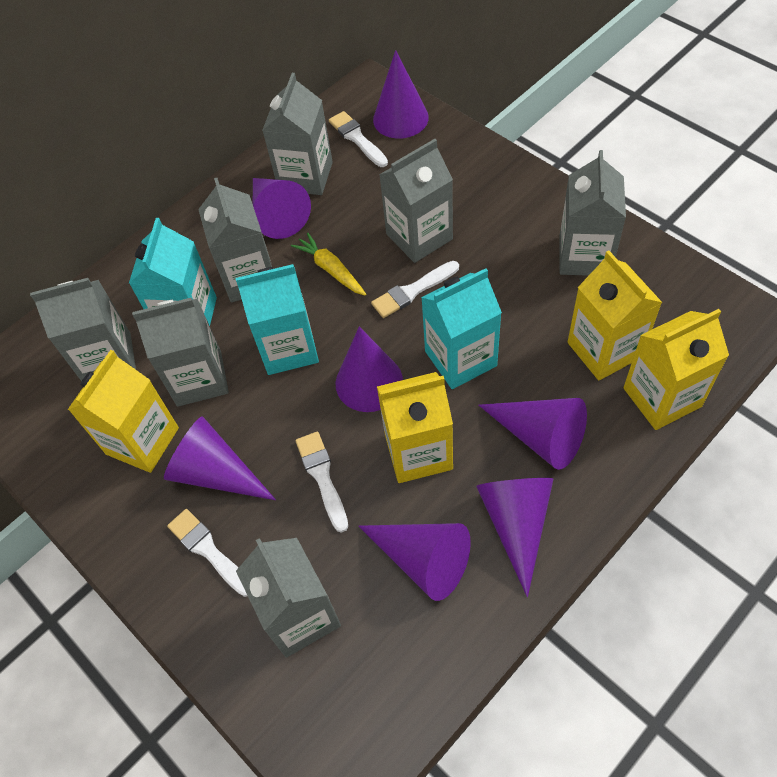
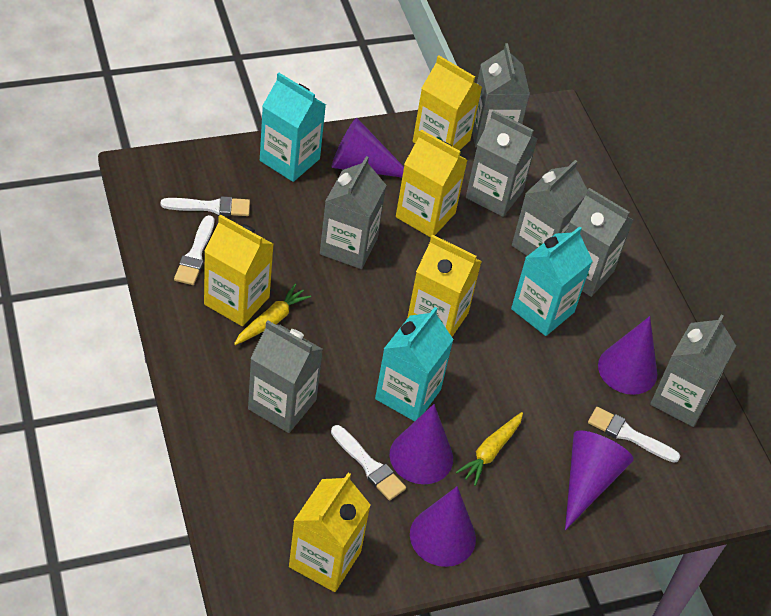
purple cone: [164,416,276,500] [253,178,311,239] [336,327,403,412] [359,523,471,601] [373,50,429,139] [476,478,553,597] [479,398,587,470] = 7 -> [331,118,404,177] [390,404,453,484] [410,486,476,567] [565,430,634,530] [598,316,657,395] = 5
yellow carrot: [291,233,366,296] = 1 -> [234,284,311,345] [456,412,523,486] = 2
yellow carton: [68,350,179,473] [377,372,453,483] [568,251,663,380] [623,309,729,430] = 4 -> [204,214,274,326] [289,473,371,592] [396,130,467,238] [407,234,482,337] [413,55,482,151] = 5

